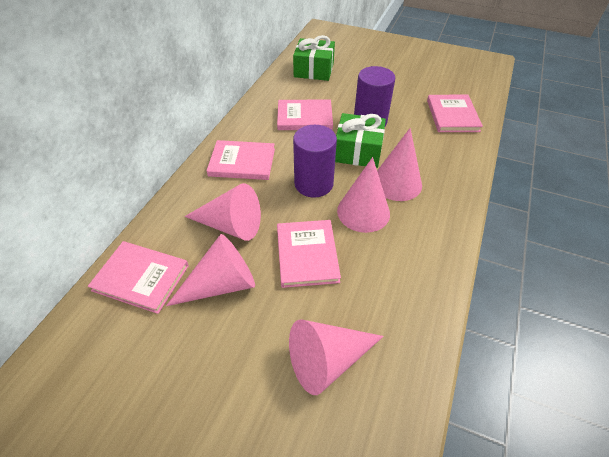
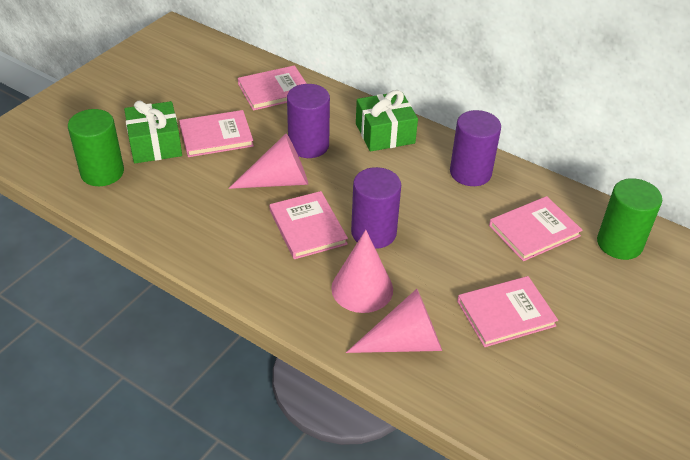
green cylinder: none = 0 -> [68,109,124,186] [597,178,662,260] = 2
pink cone: [166,234,255,306] [184,183,261,241] [289,319,384,395] [337,157,390,233] [377,128,422,201] = 5 -> [228,134,308,189] [331,230,393,313] [346,289,442,353] = 3
purple cylinder: [293,125,337,198] [354,66,395,126] = 2 -> [287,84,330,158] [351,167,401,249] [450,110,501,186] = 3

